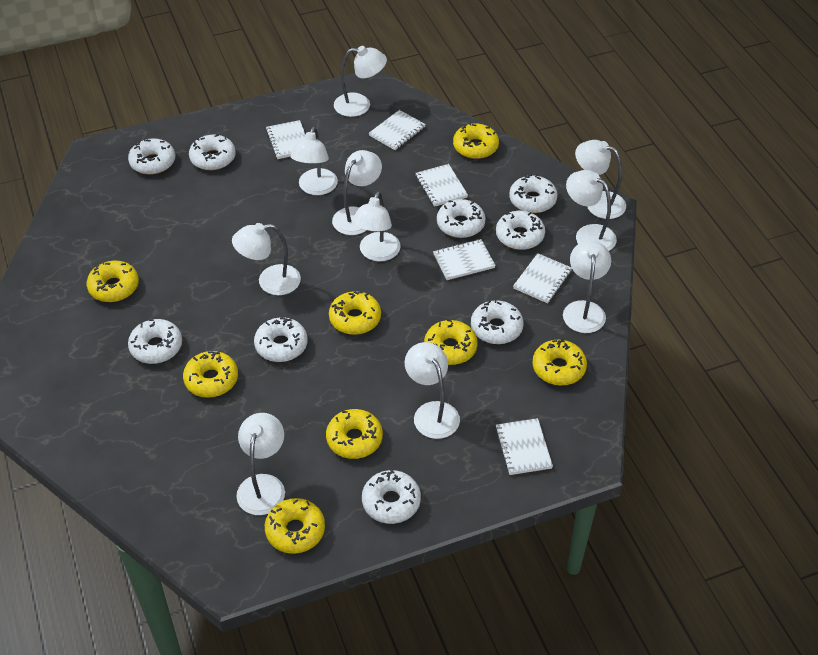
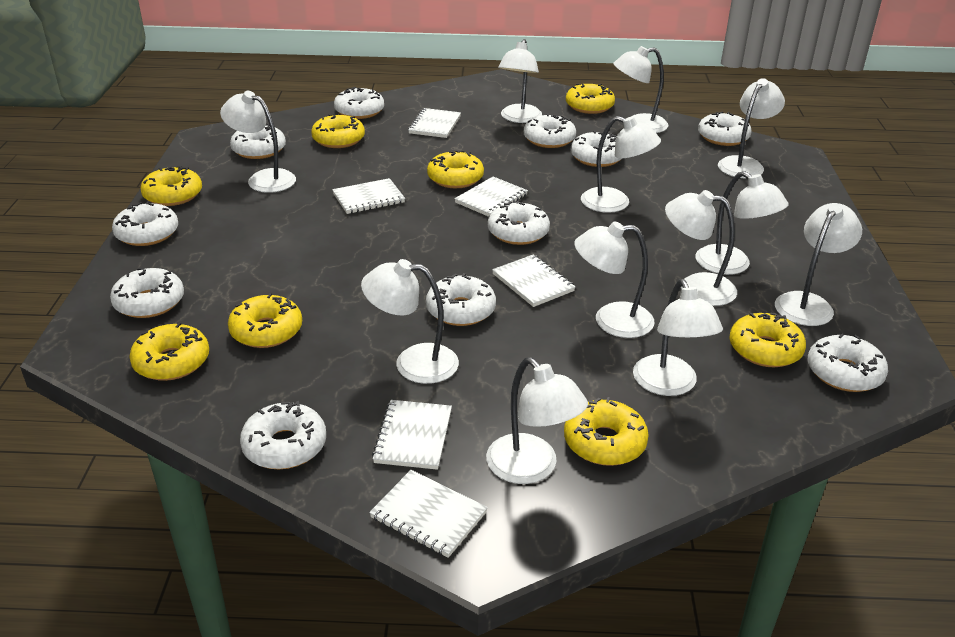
white donut: [128,138,175,175] [128,319,182,364] [189,134,236,170] [254,317,308,362] [362,469,421,524] [437,199,486,238] [471,299,524,344] [496,211,545,250] [509,174,557,213] = 9 -> [110,268,184,318] [112,201,178,246] [230,124,286,159] [240,401,326,469] [334,87,384,119] [426,273,496,326] [488,200,550,245] [524,113,576,148] [571,131,622,167] [698,112,752,146] [808,333,888,392] = 11
white lamp: [232,223,301,295] [236,413,285,515] [291,126,338,195] [332,150,382,235] [334,46,387,117] [352,191,401,262] [405,342,460,439] [563,241,611,333] [566,170,617,251] [575,140,626,219] = 10 -> [220,91,296,193] [361,259,459,384] [486,357,588,484] [498,39,542,123] [574,221,655,338] [581,116,661,213] [613,46,668,133] [633,279,723,396] [665,190,737,306] [696,171,789,275] [718,78,785,178] [775,203,862,326] = 12

